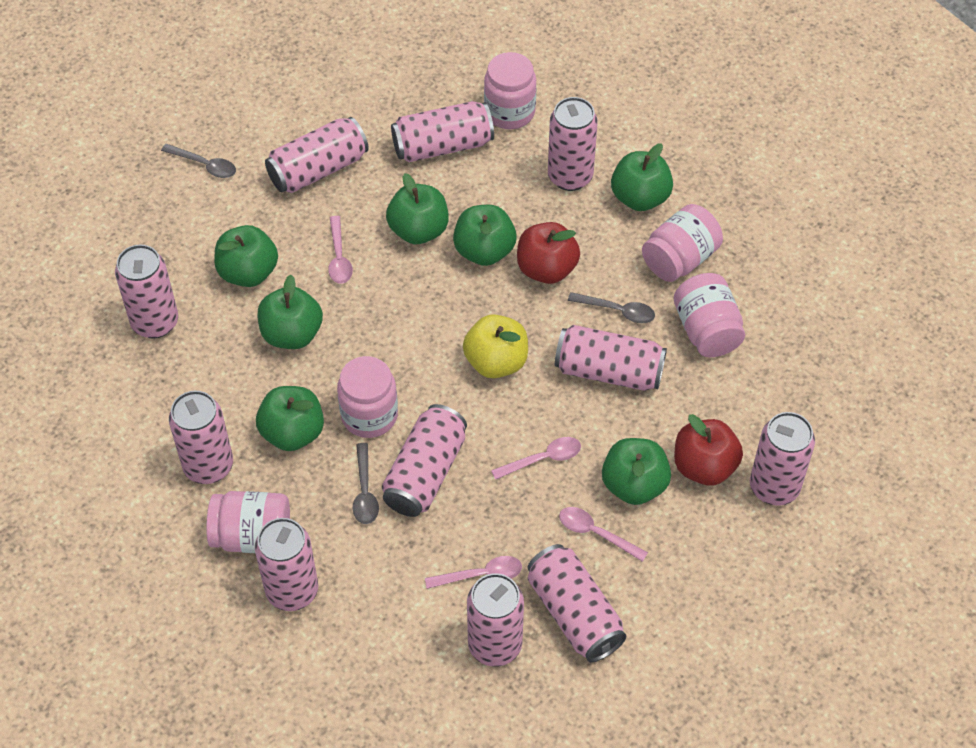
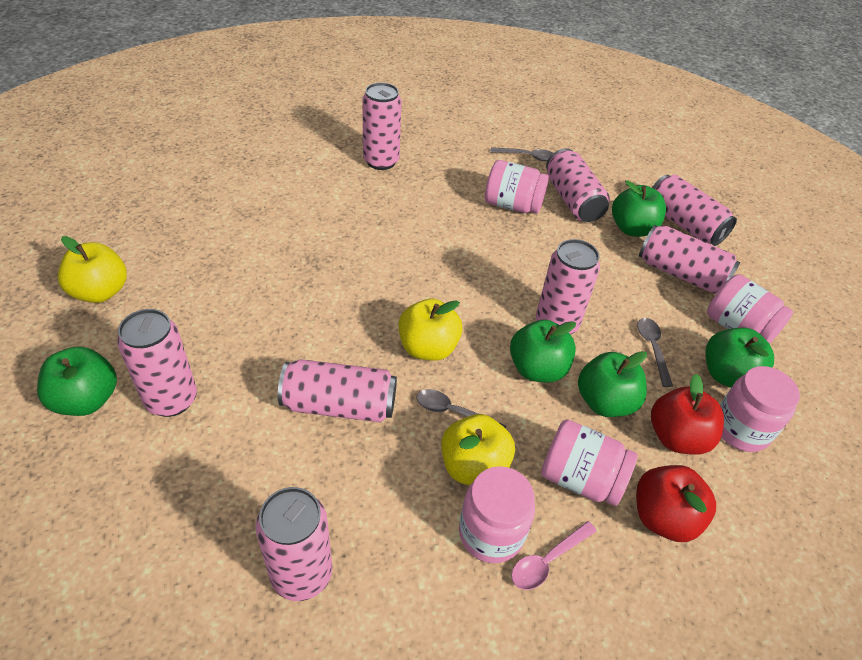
green apple: [214,225,278,287] [256,386,324,451] [258,275,323,349] [386,173,449,244] [453,205,517,266] [602,438,671,505] [611,143,673,211] = 7 -> [37,347,117,416] [510,319,576,382] [578,351,647,417] [612,180,666,237] [705,328,774,388] = 5
pink can: [115,245,178,339] [169,391,233,484] [255,518,318,611] [265,117,369,193] [382,404,467,517] [391,101,494,162] [467,573,524,667] [528,544,626,662] [548,97,598,191] [555,325,667,391] [750,412,815,506] = 11 -> [117,309,197,417] [256,487,332,601] [278,359,397,422] [362,82,402,170] [536,239,600,334] [546,148,610,222] [639,225,740,294] [652,175,737,246] = 8
pink spoon: [328,216,353,284] [425,556,522,589] [491,437,581,480] [559,507,648,562] = 4 -> [511,521,597,590] = 1
yellow apple: [463,314,528,378] = 1 -> [58,236,127,303] [398,299,462,361] [441,414,515,485] = 3

